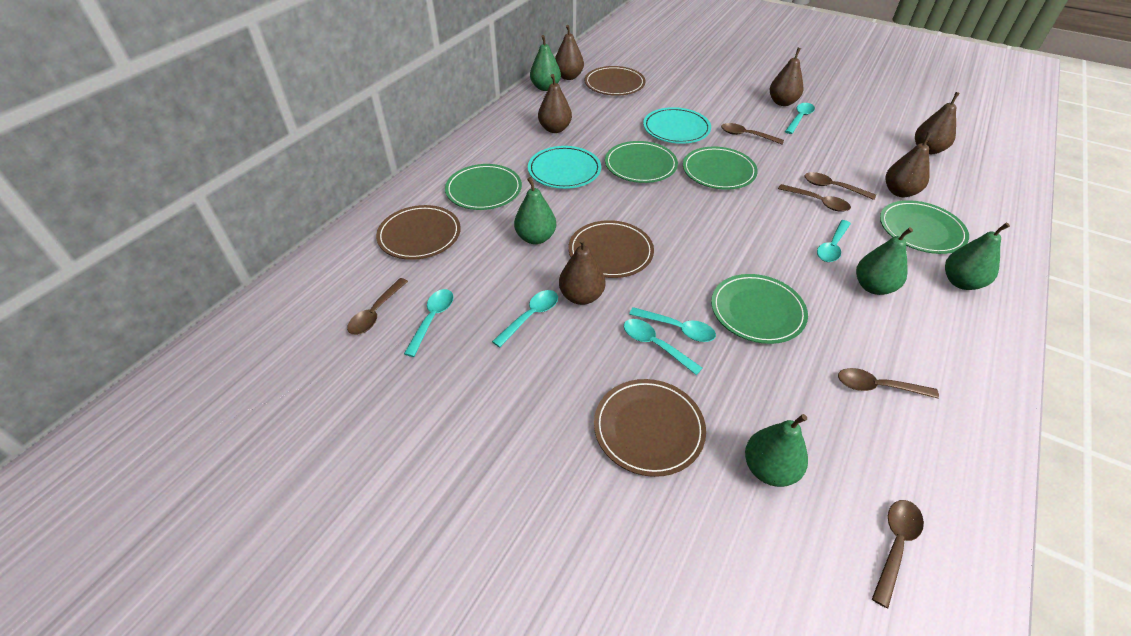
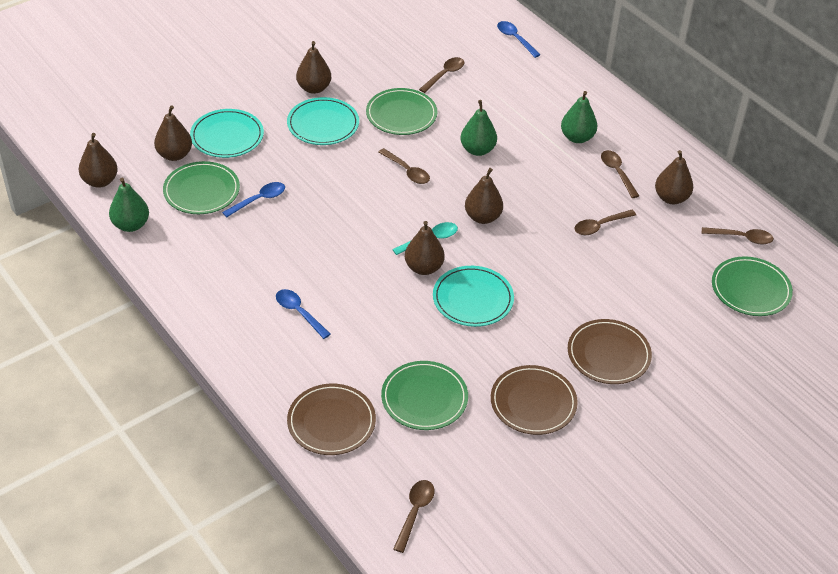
blue spoon: none = 0 -> [222,182,285,218] [276,289,331,339] [497,21,540,58] = 3
brown plate: [376,205,461,260] [568,220,654,278] [584,66,646,96] [594,379,706,477] = 4 -> [287,384,376,455] [491,365,578,435] [568,319,652,384] = 3
green pear: [514,177,556,244] [530,35,561,91] [745,414,808,487] [856,227,913,295] [945,223,1010,290] = 5 -> [109,178,149,232] [461,100,497,156] [561,91,597,143] = 3
green plate: [445,164,522,210] [605,141,678,183] [683,147,758,190] [711,274,808,344] [880,200,969,254] = 5 -> [163,161,240,214] [366,88,437,135] [381,361,468,430] [712,256,793,316] = 4
turquoise plate: [528,146,601,189] [643,107,711,144] = 2 -> [190,109,264,158] [287,97,359,145] [433,266,514,327] = 3
turquoise spoon: [404,289,454,357] [492,290,558,347] [624,319,703,375] [629,307,716,342] [785,103,815,134] [817,220,851,262] = 6 -> [392,222,458,255] = 1

